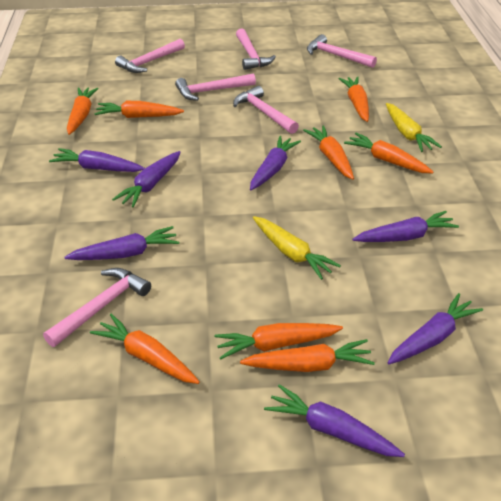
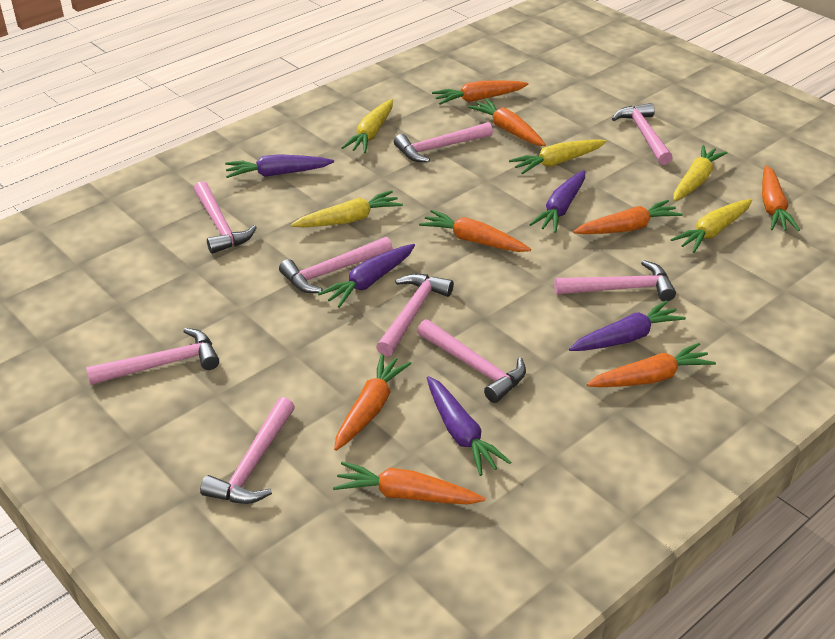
pink hammer: [43,268,151,347] [115,39,185,73] [175,73,256,101] [233,86,299,134] [236,29,276,70] [307,34,377,68] = 6 -> [86,328,219,385] [194,181,257,254] [200,397,295,504] [279,237,393,293] [376,274,454,357] [394,122,493,162] [417,319,526,403] [554,260,676,301] [612,103,673,165] = 9
purple carrot: [49,148,145,172] [64,226,179,260] [112,151,181,208] [250,136,301,190] [264,384,405,457] [352,211,459,242] [387,293,483,364] = 7 -> [225,154,334,178] [318,244,415,308] [427,376,511,476] [529,170,585,233] [569,300,686,351] = 5
yellow carrot: [253,216,341,280] [386,103,442,152] = 2 -> [291,190,403,227] [341,99,393,153] [509,139,606,174] [671,199,752,253] [673,145,728,201] = 5

